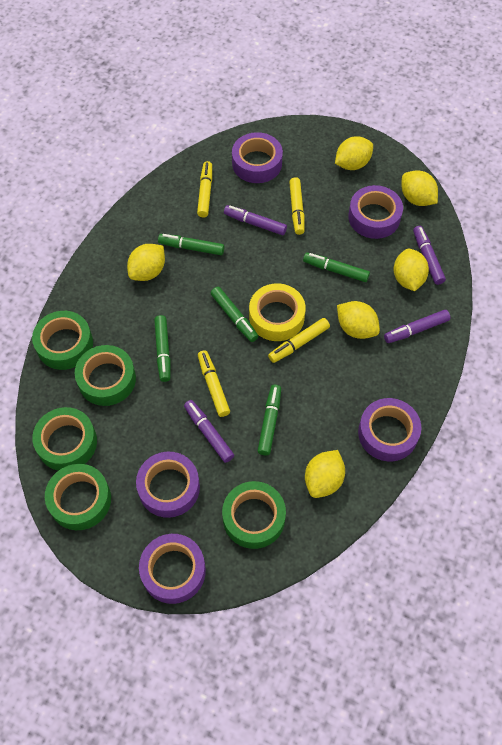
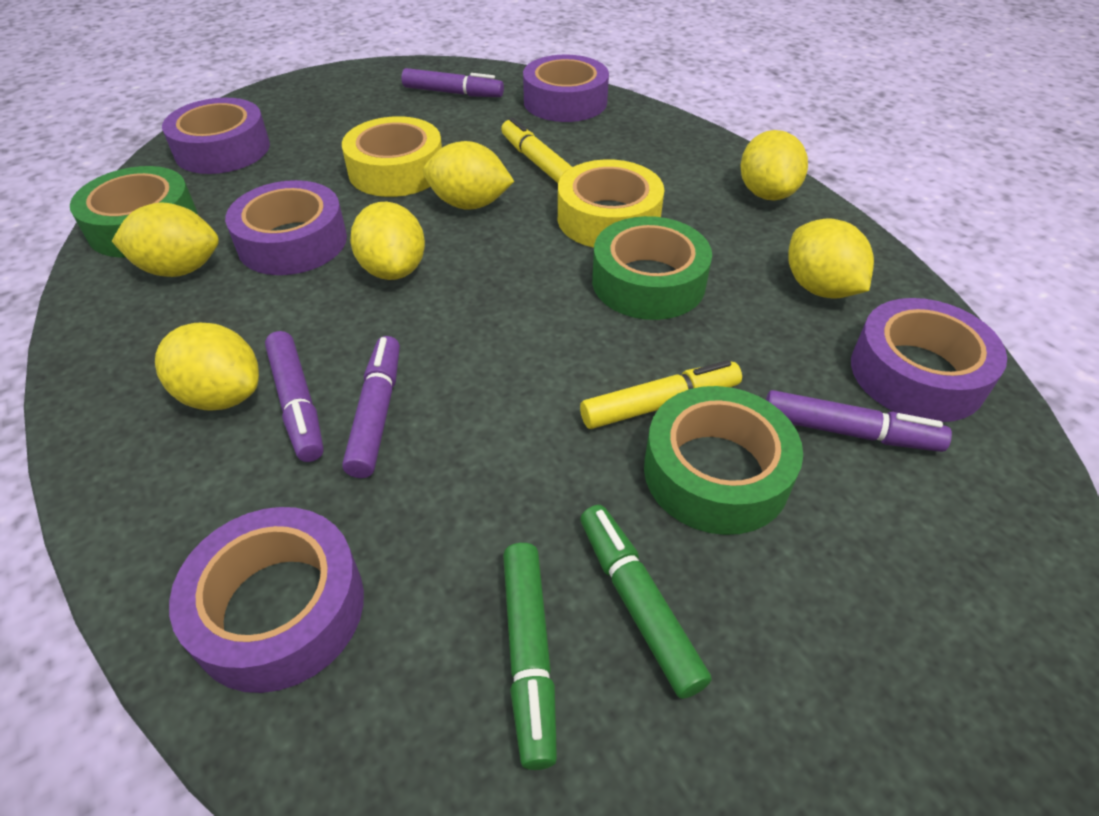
green marker: [154,315,171,382] [158,234,224,255] [211,287,259,342] [258,385,281,455] [303,252,370,282] = 5 -> [503,543,557,770] [580,505,711,699] = 2
green tape: [32,311,93,370] [32,407,97,471] [45,464,111,530] [75,345,136,406] [222,481,286,549] = 5 -> [70,166,198,258] [592,216,712,320] [644,386,803,535] = 3
yellow marker: [197,161,212,218] [198,350,230,417] [268,318,330,363] [289,177,305,235] = 4 -> [501,117,572,183] [580,360,742,429] = 2
yellow tape: [249,283,306,341] = 1 -> [342,116,442,197] [558,159,664,248] = 2

